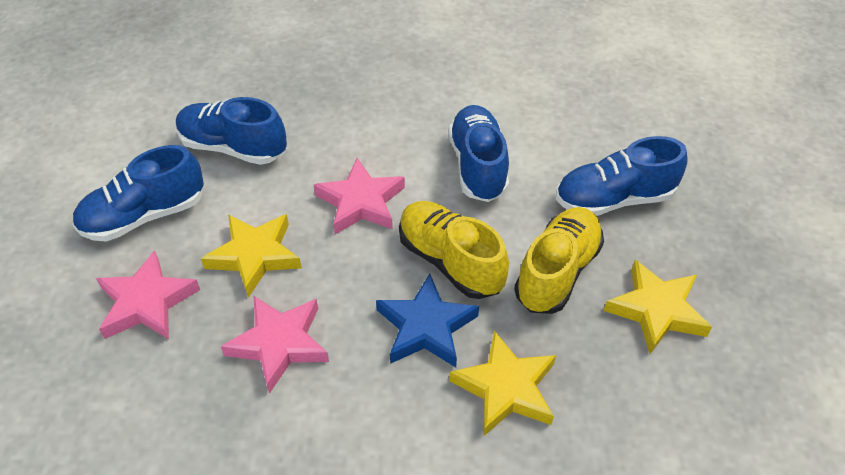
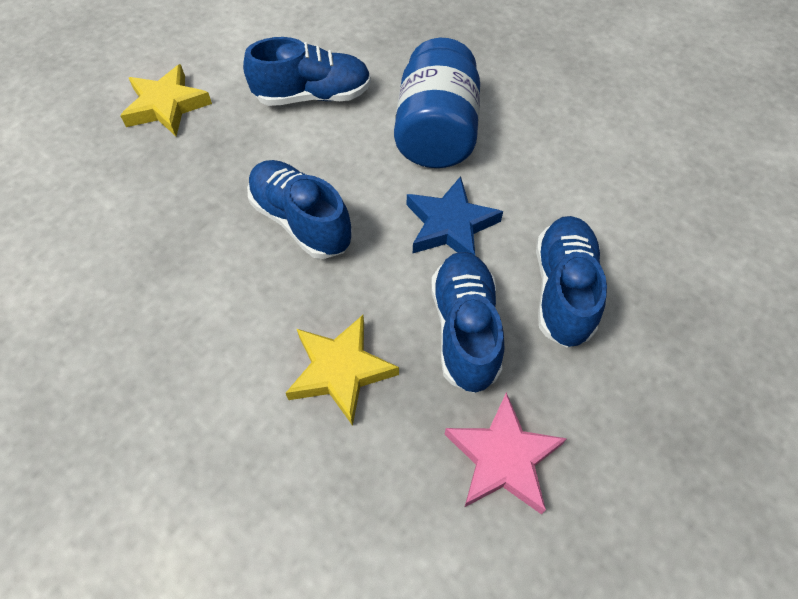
blue jar: none = 0 -> [394,38,480,168] = 1
pink star: [96,250,200,339] [221,296,329,394] [314,158,405,234] = 3 -> [444,392,567,514] = 1
yellow shoe: [399,201,509,299] [514,207,604,314] = 2 -> none = 0
yellow star: [201,214,302,298] [449,330,556,437] [604,260,712,354] = 3 -> [120,64,212,136] [286,315,399,426] = 2

